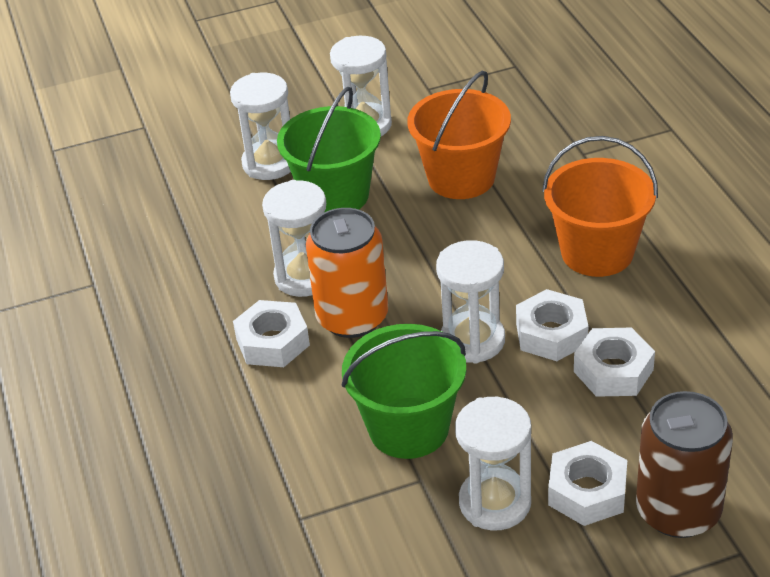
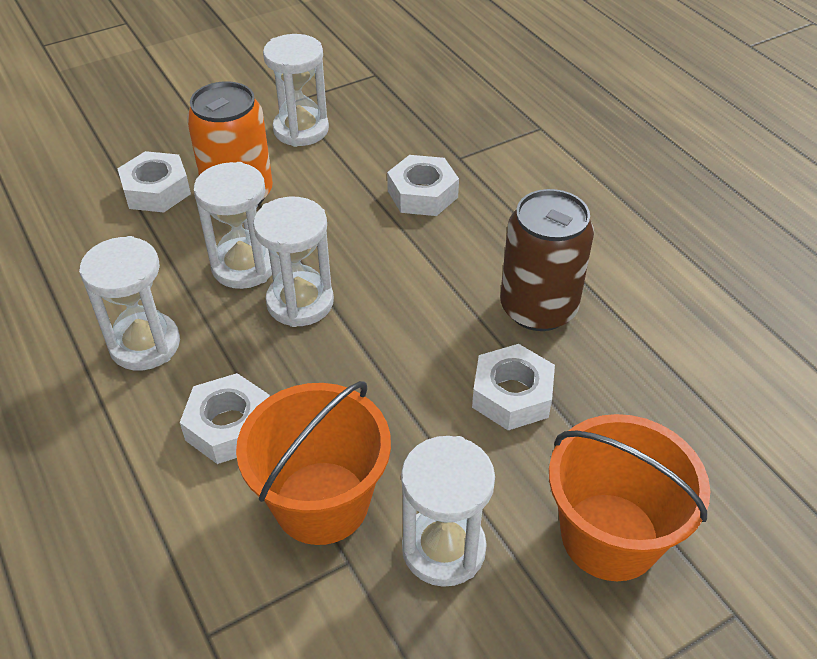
green bucket: [277,86,381,212] [342,324,466,459] = 2 -> none = 0

